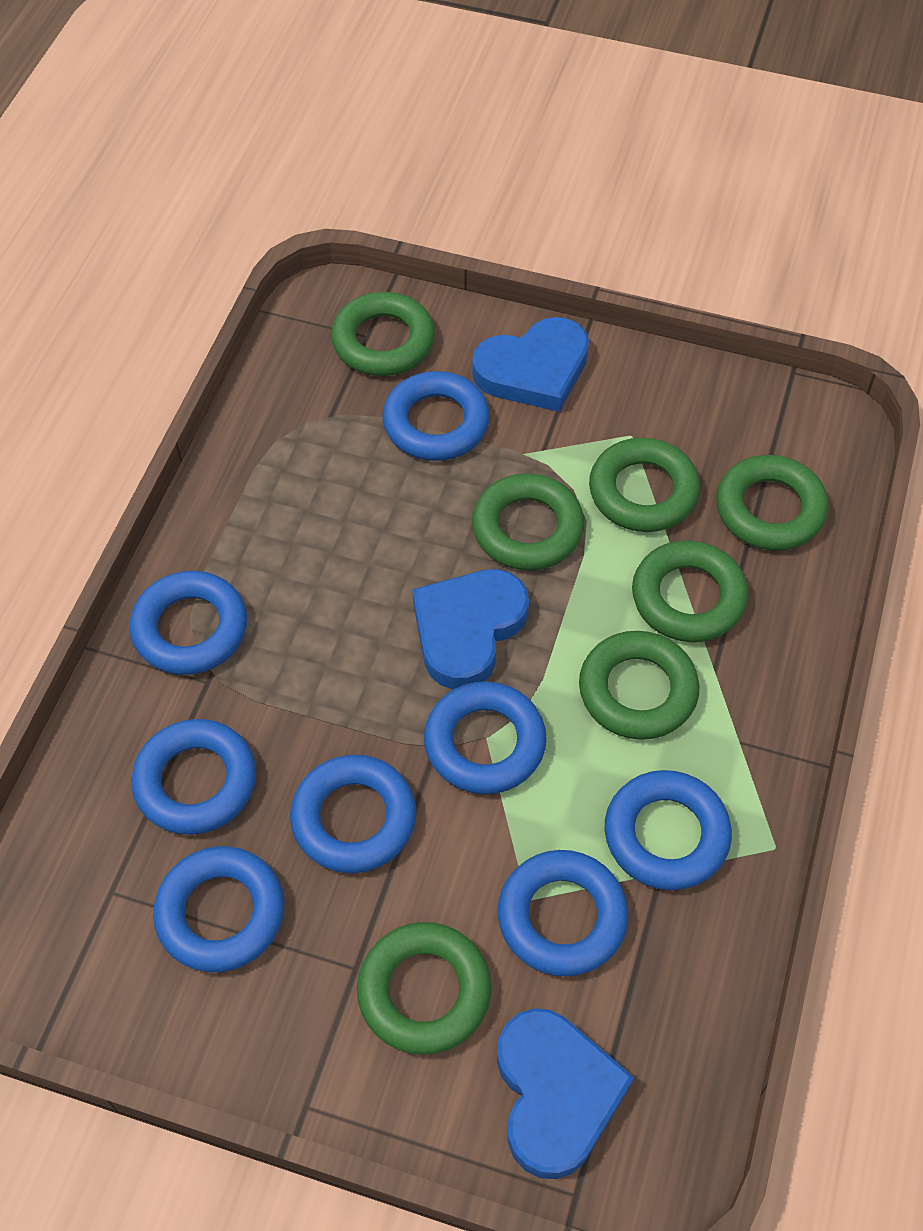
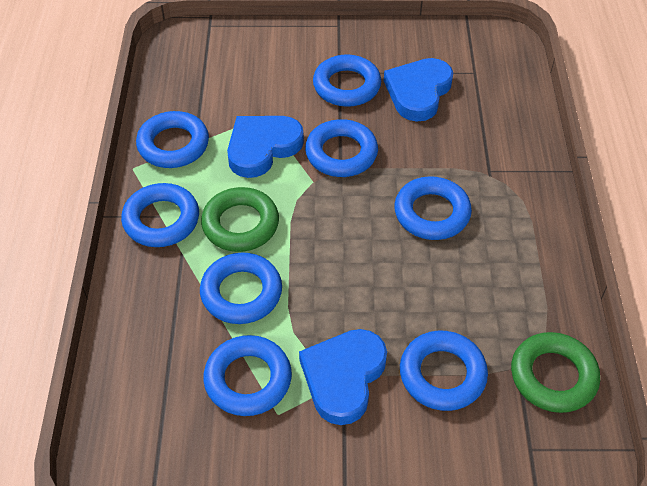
green ring: [331,292,435,376] [357,922,492,1055] [472,473,584,571] [579,631,699,740] [589,438,700,532] [632,540,748,642] [716,455,829,550] = 7 -> [201,187,279,252] [511,332,600,413] = 2

